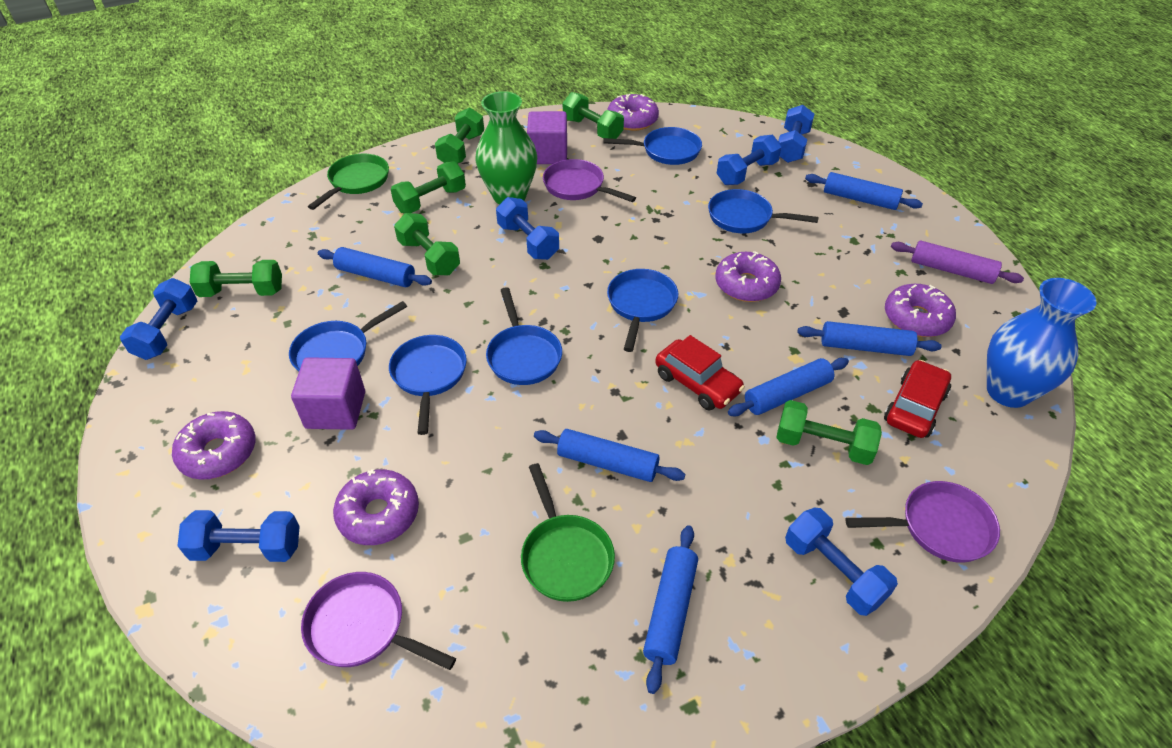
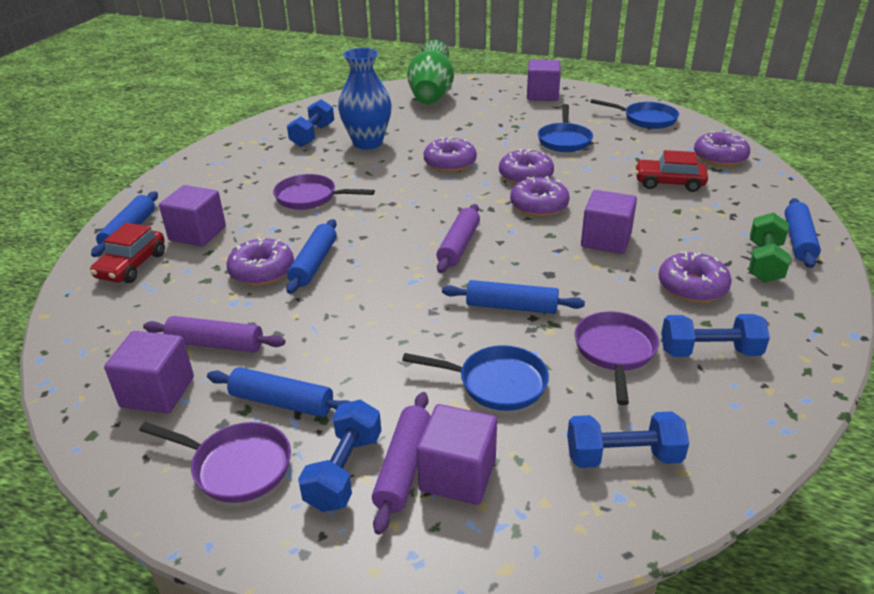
blue dumbbell: [120,278,197,360] [177,510,300,562] [496,197,559,260] [717,135,782,185] [778,105,814,163] [785,507,898,616] = 6 -> [287,99,334,147] [298,400,381,512] [567,411,689,468] [661,314,770,357] = 4
blue pan: [289,301,407,371] [389,335,467,435] [486,287,562,385] [603,127,702,165] [607,269,678,352] [708,189,819,233] = 6 -> [402,345,549,411] [538,104,593,152] [590,99,679,129] = 3
blue rolling pin: [318,247,432,287] [534,429,685,482] [643,525,698,694] [728,358,849,416] [797,321,941,356] [805,172,923,210] = 6 -> [91,191,158,257] [207,367,351,417] [286,219,337,294] [442,280,585,314] [785,198,821,268] = 5
green dumbbell: [190,260,282,297] [391,161,466,213] [394,213,460,275] [435,108,484,164] [563,92,624,139] [776,400,882,465] = 6 -> [749,212,790,283] = 1
green pan: [308,154,389,210] [521,463,615,602] = 2 -> none = 0
purple cube: [291,357,365,430] [527,111,567,164] = 2 -> [104,331,194,413] [159,185,226,247] [417,404,497,505] [527,60,561,101] [581,190,637,254] = 5
purple donut: [172,411,255,480] [333,469,419,545] [607,94,659,131] [715,251,781,302] [885,284,956,337] = 5 -> [226,237,294,285] [424,137,477,172] [499,149,554,184] [510,176,570,217] [658,252,732,302] [694,131,750,166] = 6
purple rolling pin: [891,240,1024,284] = 1 -> [143,316,285,353] [372,392,431,535] [436,204,480,273] = 3

